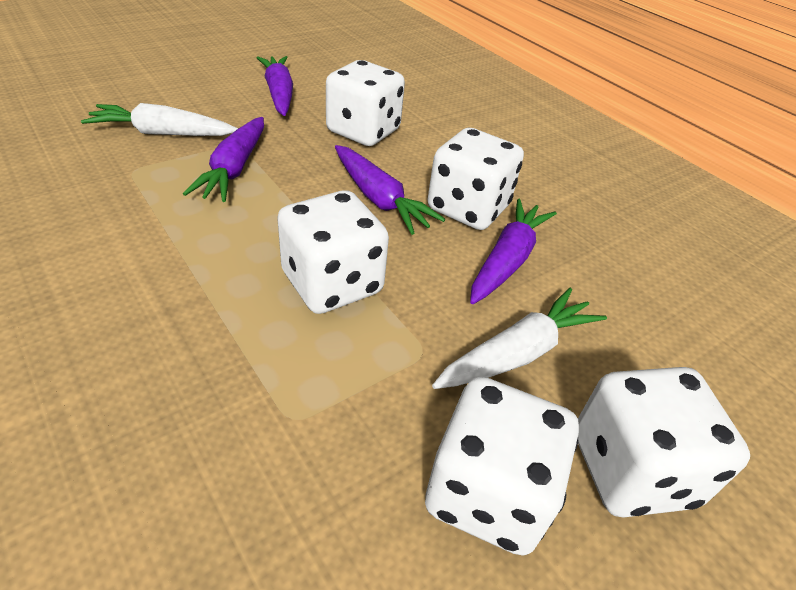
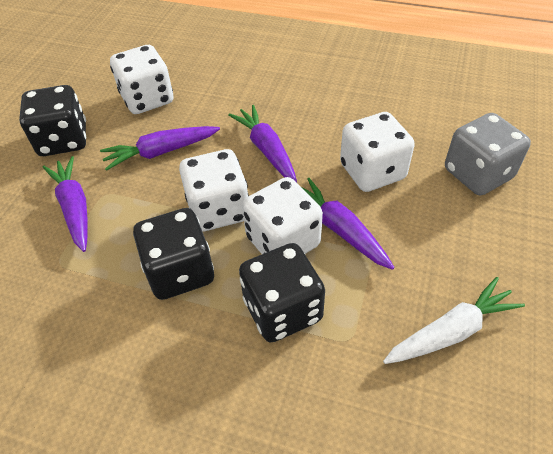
black dice: none = 0 -> [19,85,86,156] [133,208,214,300] [239,243,325,343] = 3
grey dice: none = 0 -> [445,113,531,195] = 1
white carrot: [81,103,238,136] [432,288,607,389] = 2 -> [383,277,525,364] = 1
white dice: [277,190,389,314] [326,60,405,146] [425,376,579,555] [427,128,524,230] [578,367,750,518] = 5 -> [110,45,174,114] [179,149,249,232] [242,177,323,254] [340,112,415,192] = 4

